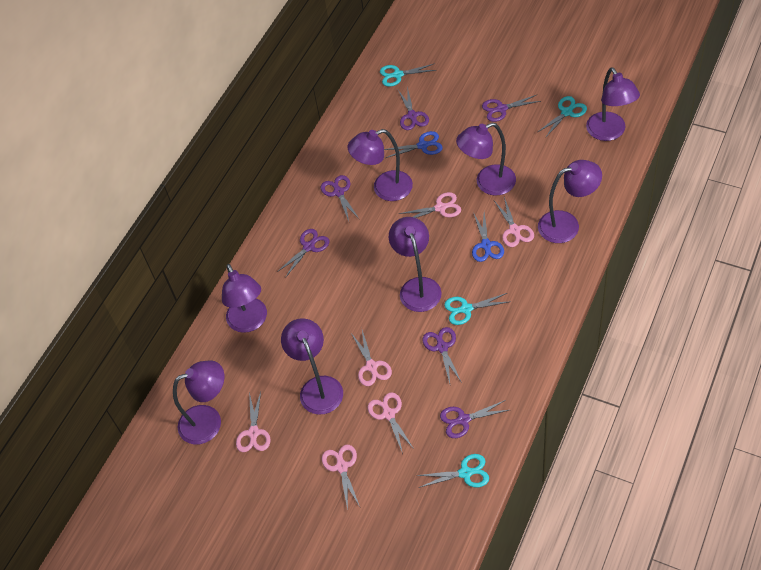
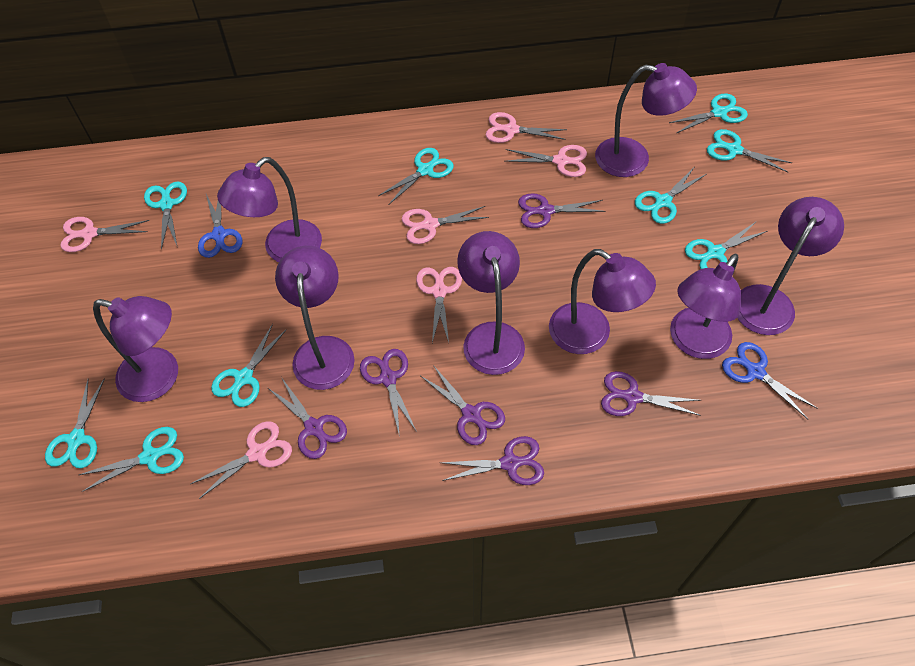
turquoise scissors: [380,63,437,87] [416,454,489,488] [444,293,508,325] [538,96,587,138] = 4 -> [45,378,105,468] [79,427,184,492] [144,181,187,250] [211,324,286,407] [378,148,454,205] [635,168,707,224] [669,93,748,133] [685,221,768,269] [707,129,792,172] = 9

